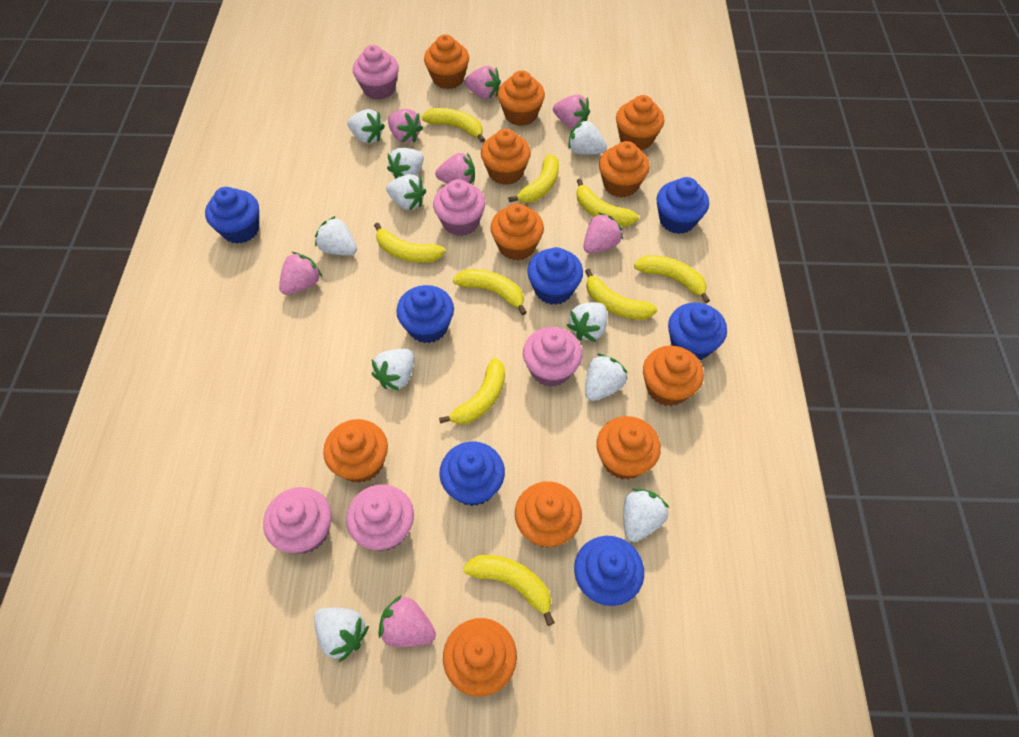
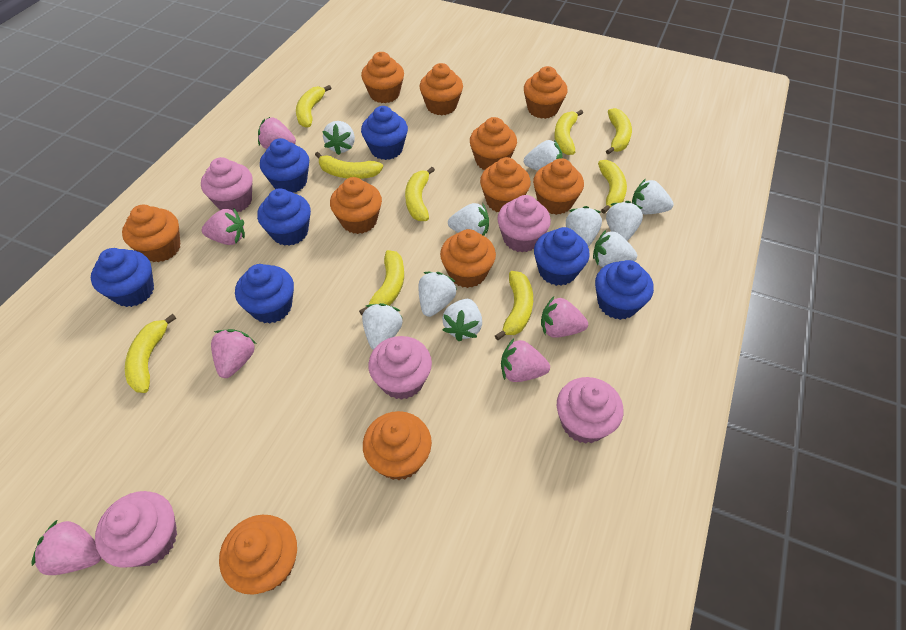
pink strawberry: [279,252,322,295] [378,595,436,647] [388,109,423,143] [435,153,475,184] [464,66,501,99] [553,94,590,128] [583,212,623,253] = 7 -> [31,519,102,575] [202,209,245,245] [211,329,256,378] [258,117,296,149] [501,339,550,382] [541,296,588,338] = 6

